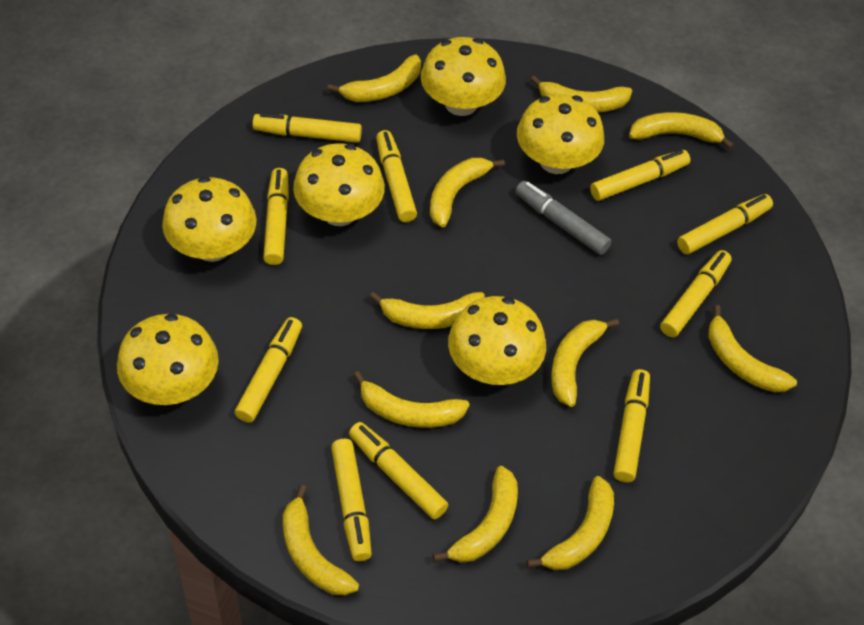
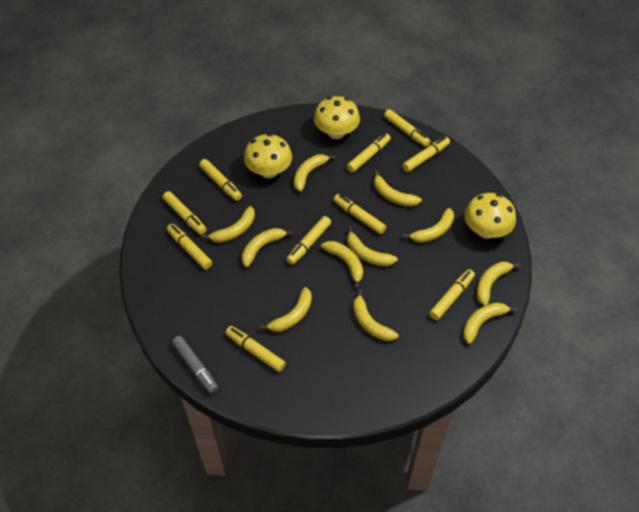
yellow mushroom: [117,314,219,405] [162,176,257,262] [293,143,385,226] [421,37,506,116] [448,296,546,385] [517,94,604,174] = 6 -> [244,133,292,178] [314,96,360,139] [464,193,516,239] = 3

